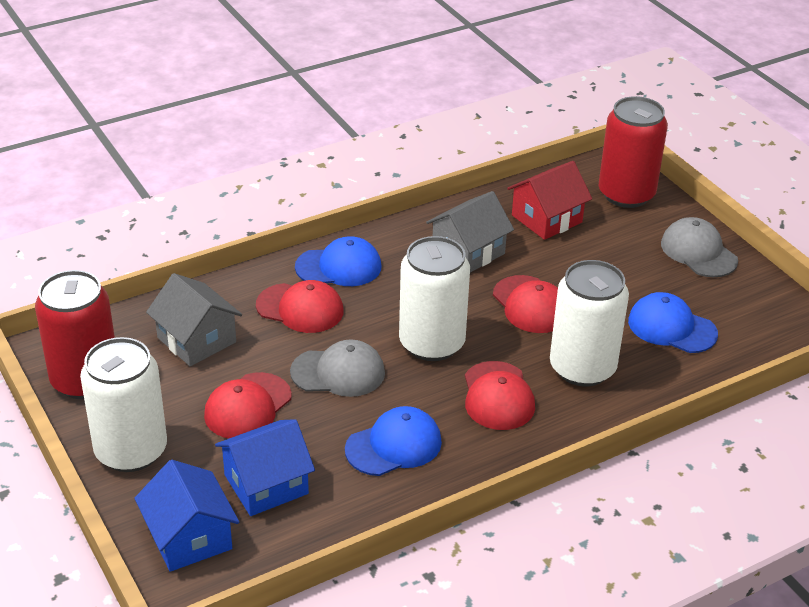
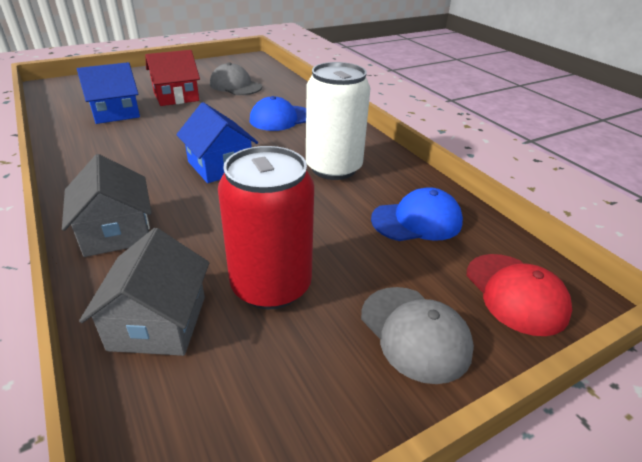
blue cap: [295,236,381,286] [345,406,442,476] [628,292,718,353] = 3 -> [250,96,306,131] [371,187,463,241] = 2
red can: [35,270,115,399] [599,96,668,208] = 2 -> [218,146,314,309] = 1
red cap: [204,372,292,438] [256,280,344,333] [465,361,535,430] [493,275,558,333] = 4 -> [467,254,572,336] = 1
white can: [80,337,167,472] [399,236,470,361] [550,260,629,386] = 3 -> [306,62,370,180] = 1

